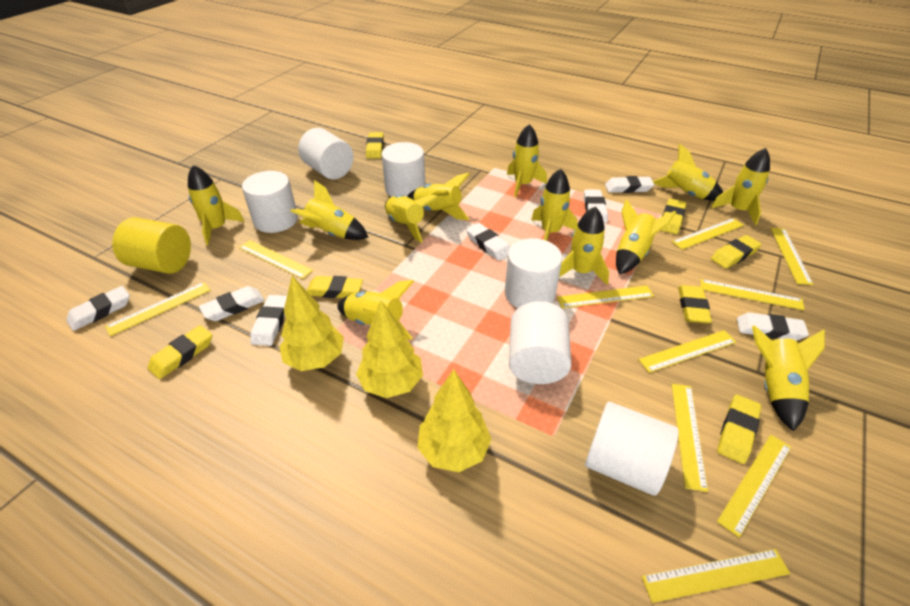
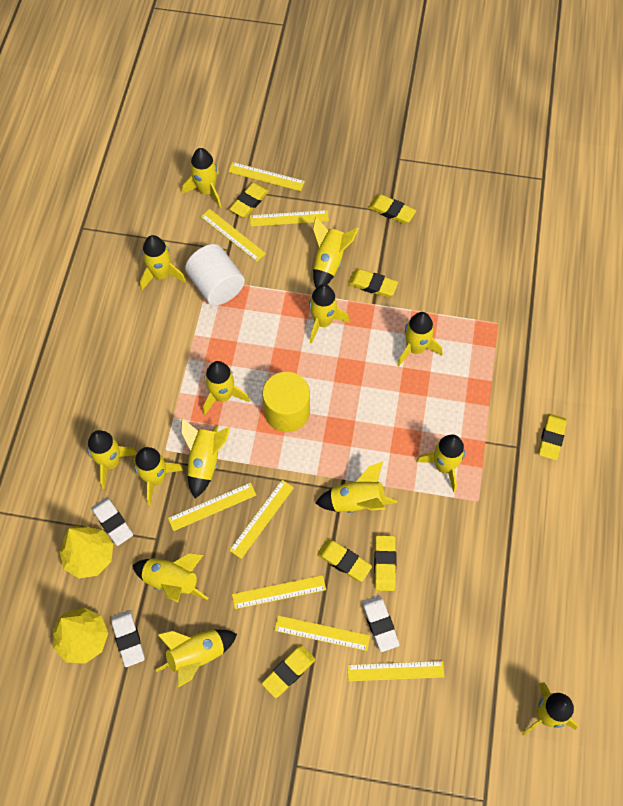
white cylinder: [242,171,298,233] [298,128,354,179] [381,142,426,197] [505,238,562,308] [509,301,572,384] [585,402,679,496] = 6 -> [185,244,245,305] = 1
white eraser: [66,286,130,331] [199,286,265,321] [250,295,287,346] [466,223,510,261] [584,189,608,223] [605,176,654,193] [737,312,809,341] = 7 -> [91,497,133,546] [111,610,145,667] [362,596,399,652] = 3
yellow rocket: [188,165,245,245] [290,180,369,240] [337,280,414,340] [385,195,438,242] [407,173,470,220] [507,124,547,197] [531,168,578,241] [559,206,609,285] [616,199,676,274] [653,144,723,201] [711,148,770,225] [752,325,825,431] = 12 -> [88,430,138,489] [133,553,208,602] [134,447,183,506] [140,235,186,290] [156,630,237,687] [181,418,230,499] [182,148,221,208] [203,361,250,416] [308,284,350,343] [313,216,359,288] [316,462,397,513] [397,312,442,367] [416,434,465,492] [521,683,578,735] = 14
yellow ruler: [105,282,211,336] [239,240,313,279] [557,286,654,308] [638,330,736,373] [641,549,790,603] [672,218,744,250] [672,384,708,492] [701,279,805,310] [717,435,791,537] [770,228,813,285] = 10 -> [168,483,256,531] [201,209,266,262] [228,162,305,191] [229,480,294,559] [232,575,326,609] [250,210,329,226] [274,615,370,651] [347,661,444,681] = 8
yellow tree: [279,276,344,371] [356,300,423,398] [417,369,492,472] = 3 -> [53,608,108,664] [59,526,113,578] = 2

